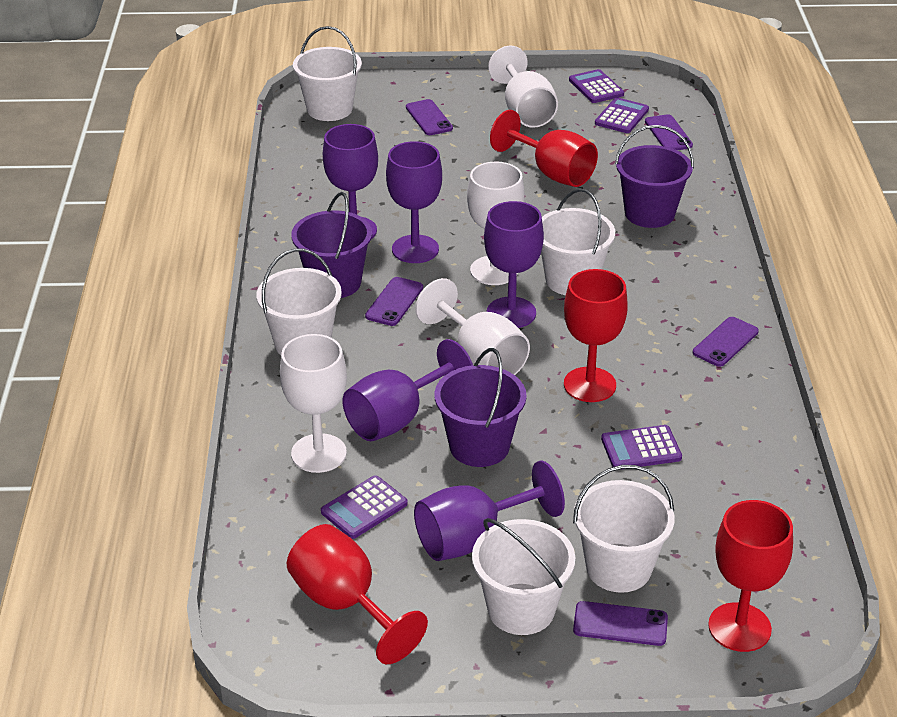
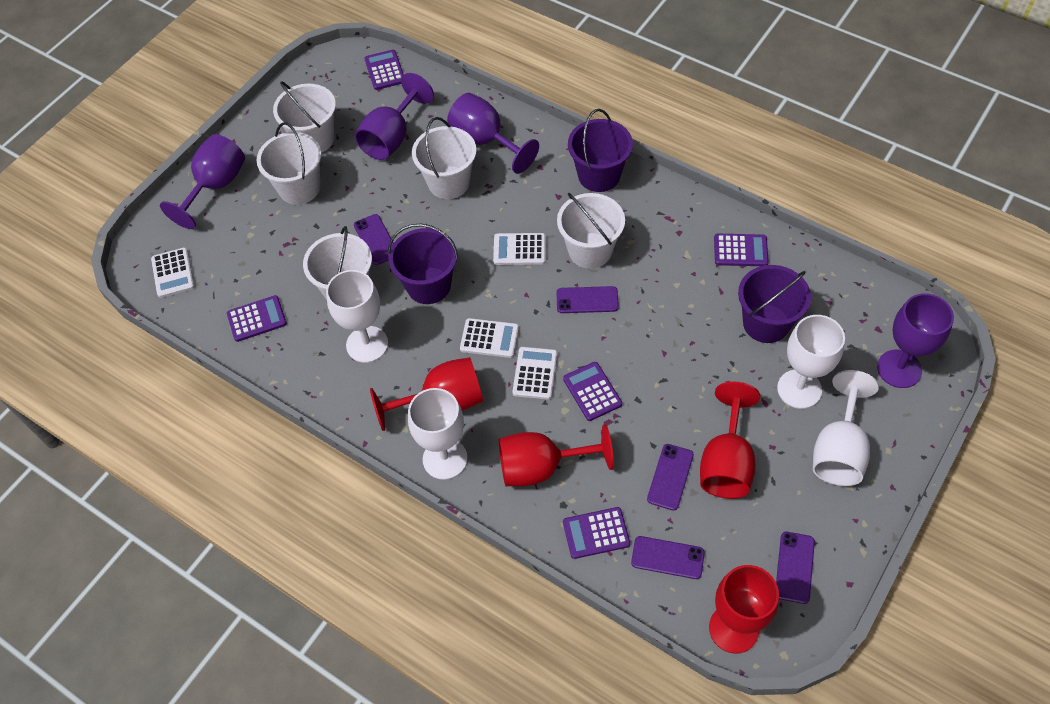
purple calculator: [321,475,408,539] [569,69,624,103] [595,97,649,133] [601,425,682,470] = 4 -> [227,295,287,342] [364,50,404,90] [563,362,622,421] [563,507,630,559] [714,234,769,266] = 5
purple goblet: [323,124,378,239] [343,339,473,441] [386,141,442,263] [414,461,565,561] [484,201,544,328] = 5 -> [160,134,245,229] [355,73,434,160] [447,93,539,174] [877,293,954,388] = 4
white calculator: none = 0 -> [151,247,195,298] [460,318,519,358] [493,233,546,265] [512,347,557,400] = 4

